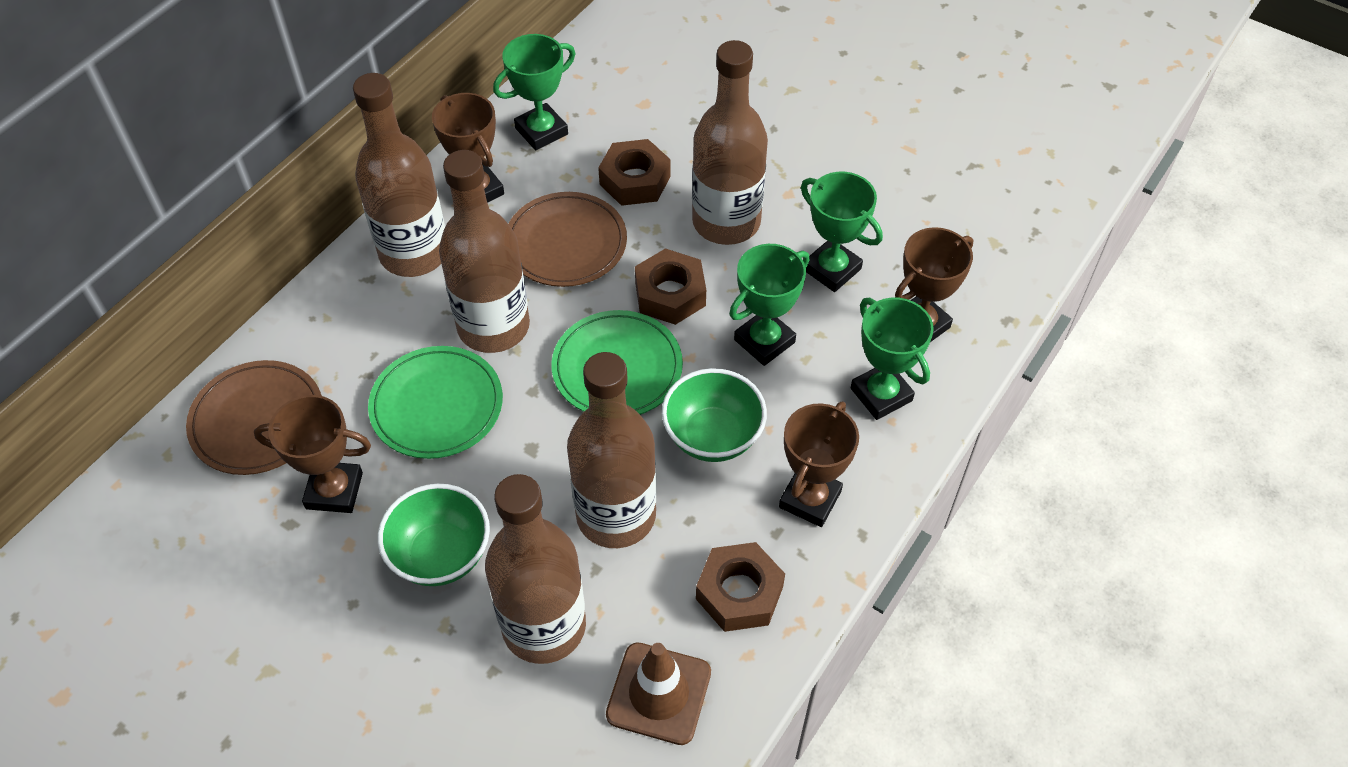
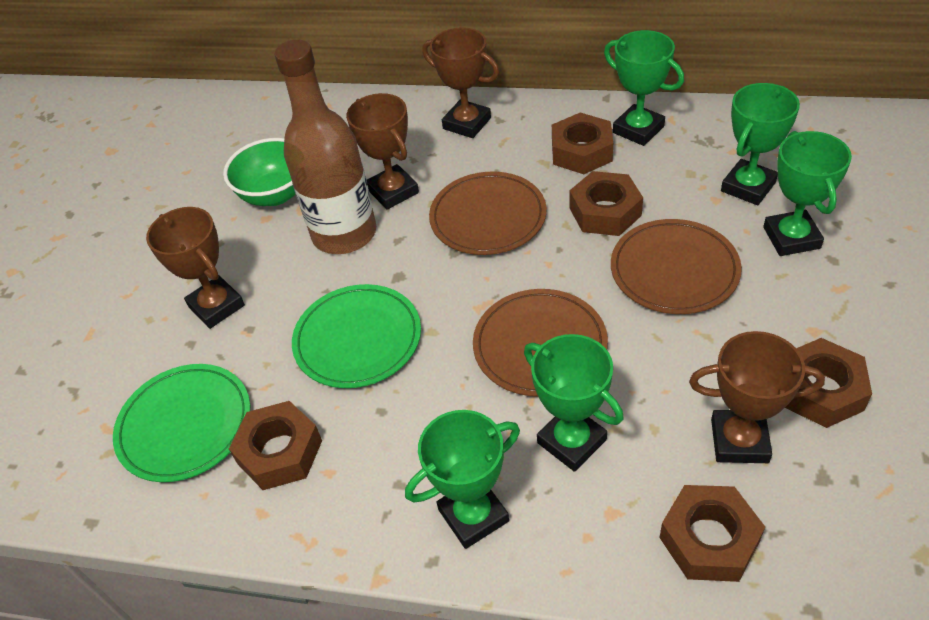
brown bottle: [353,73,445,277] [439,150,530,353] [485,474,586,664] [567,352,657,548] [692,40,768,245] = 5 -> [275,40,376,254] = 1
brown nut: [598,139,671,206] [635,248,706,325] [696,542,785,632] = 3 -> [229,401,322,490] [552,113,613,174] [569,171,643,236] [659,485,765,582] [785,338,872,428] = 5
brown plate: [186,360,322,475] [508,192,627,287] = 2 -> [429,172,547,255] [473,289,608,397] [611,219,742,314] = 3
brown traffic cone: [606,642,711,745] = 1 -> none = 0
green bowl: [378,483,490,586] [662,368,767,462] = 2 -> [223,138,296,206] = 1
green trophy: [493,34,575,150] [729,244,810,366] [801,172,883,292] [851,297,934,420] = 4 -> [405,410,520,549] [524,334,624,472] [604,30,684,146] [721,83,800,205] [763,131,852,256] = 5

